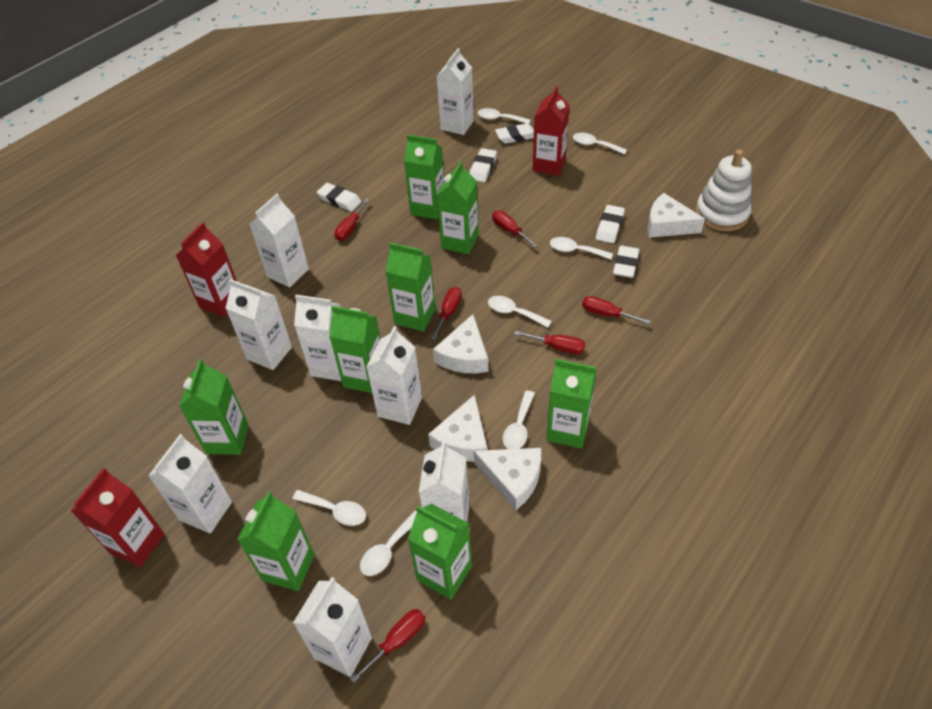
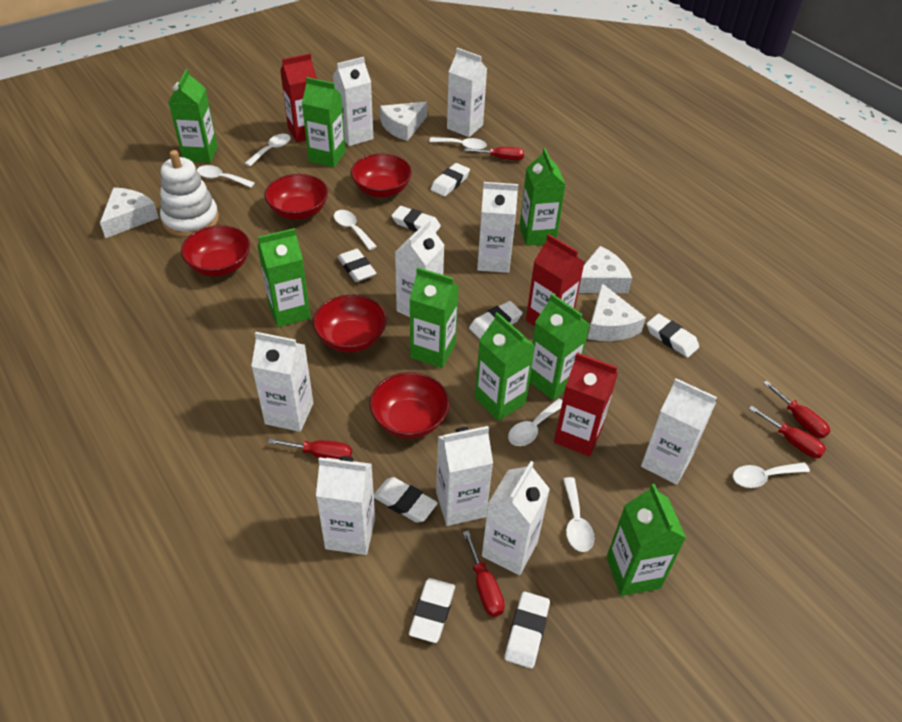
red bowl: none = 0 -> [181,225,250,276] [265,174,328,220] [313,295,387,352] [351,154,412,197] [370,372,449,438] = 5
red screwdriver: [334,198,370,241] [350,609,425,683] [431,287,462,340] [492,210,538,247] [514,331,585,354] [582,296,651,324] = 6 -> [268,438,352,459] [463,530,505,617] [464,147,524,160] [749,406,826,458] [763,381,830,438] = 5
white carton: [148,434,232,534] [225,279,292,370] [249,194,309,288] [293,577,372,677] [294,295,341,381] [366,326,422,425] [419,441,469,522] [436,48,474,135] = 8 -> [251,332,313,432] [316,456,375,555] [333,57,374,146] [395,220,444,317] [436,426,493,526] [447,48,487,137] [477,182,518,273] [482,461,550,575] [641,378,717,485] = 9
white eraser: [317,183,361,212] [469,148,497,182] [495,123,534,144] [596,205,625,243] [613,246,640,278] = 5 -> [338,249,376,282] [374,477,438,523] [392,206,441,233] [409,578,455,643] [431,163,470,197] [469,301,523,339] [505,592,550,669] [647,314,699,358] = 8

